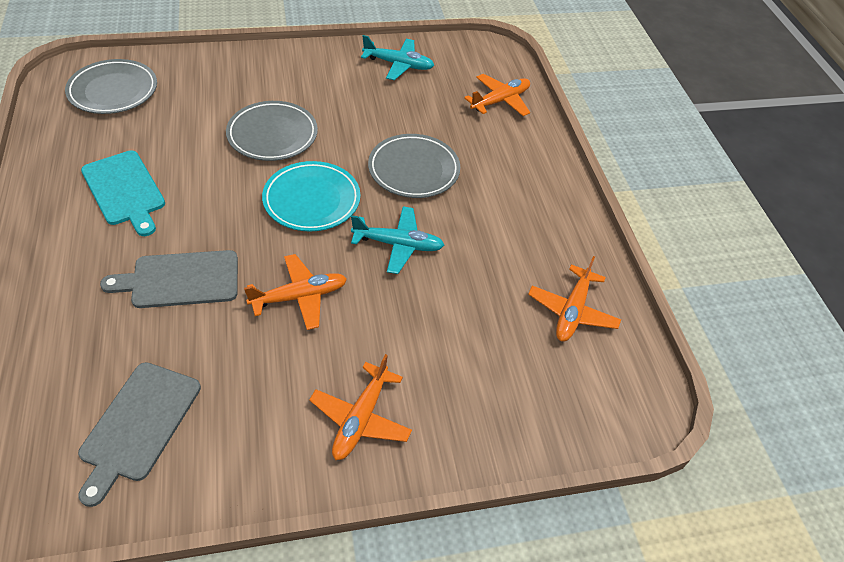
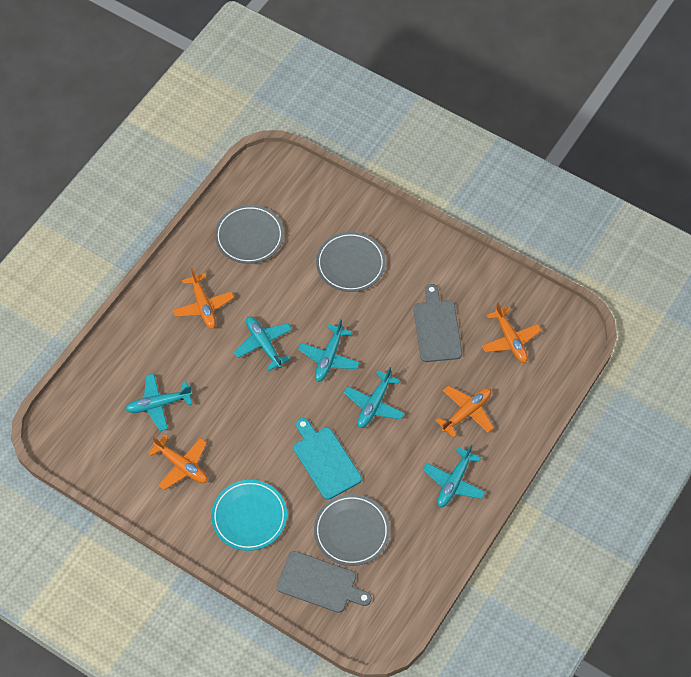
turquoise plane: [351,206,444,274] [361,35,434,80] = 2 -> [125,373,192,431] [234,316,292,371] [298,319,360,382] [344,367,404,428] [423,444,485,507] = 5

